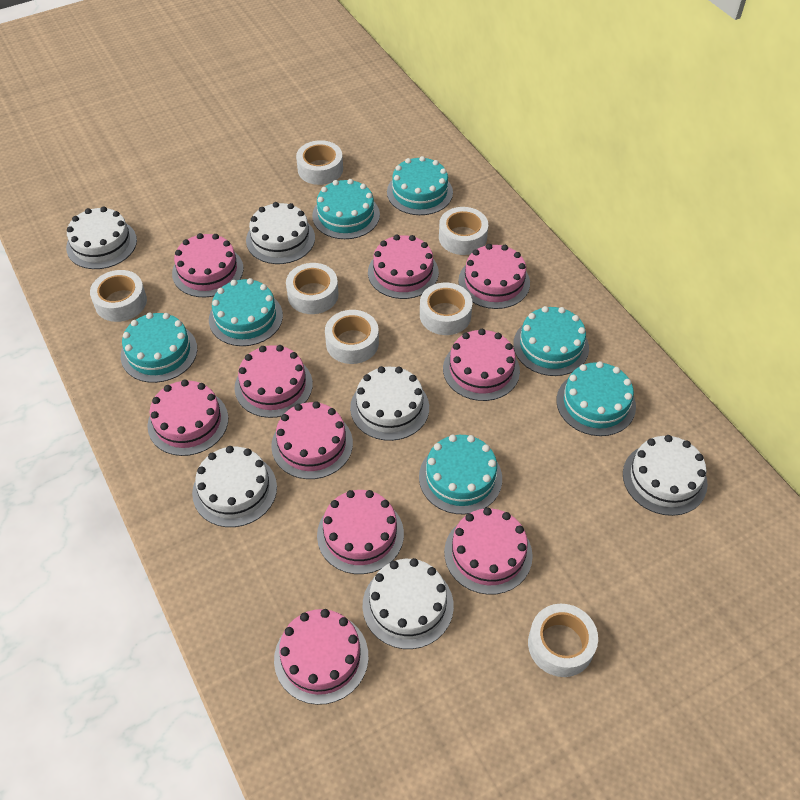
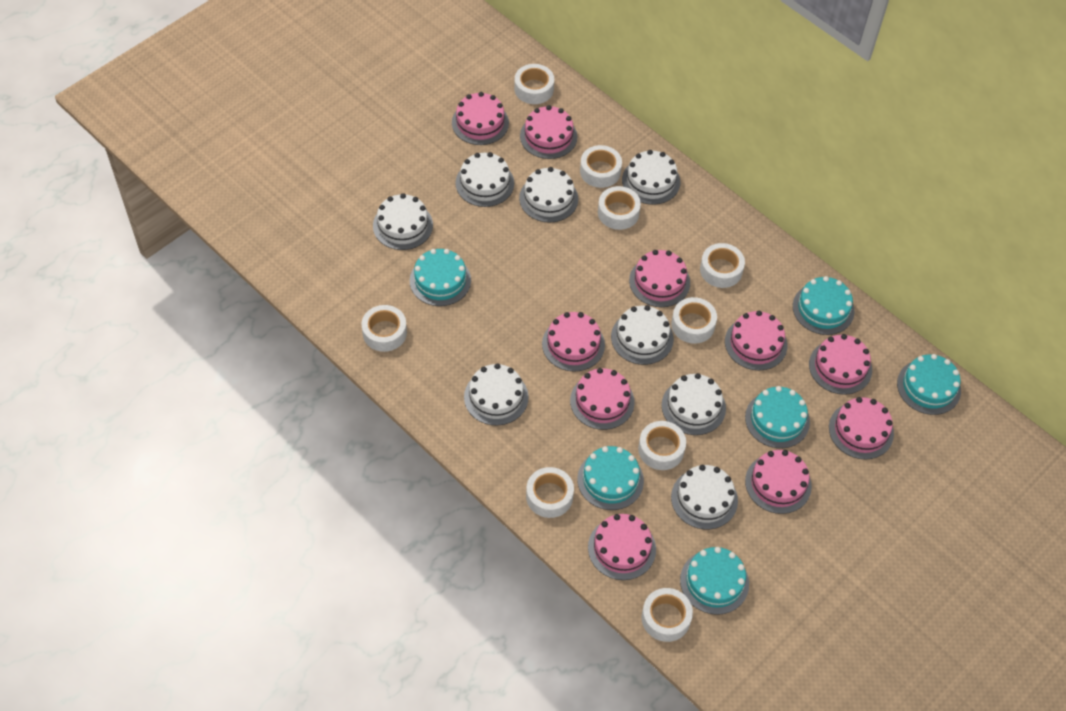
turquoise cake: [121,313,197,383] [209,278,283,346] [312,179,380,239] [387,156,453,215] [419,435,502,514] [513,306,589,376] [556,361,636,436] = 7 -> [410,249,471,306] [577,446,644,510] [680,547,749,615] [745,386,810,448] [793,276,855,335] [897,354,961,415] = 6
white cake: [66,206,137,269] [192,446,277,527] [246,202,315,264] [350,366,429,441] [363,558,454,649] [623,435,708,516] = 6 -> [373,193,433,250] [455,152,514,207] [464,363,528,426] [519,167,578,223] [611,305,674,365] [622,150,680,205] [662,373,726,435] [671,465,738,529] = 8
white tape: [90,270,147,322] [286,263,339,314] [296,140,343,185] [325,310,379,364] [420,283,473,335] [439,207,488,255] [528,604,598,677] = 7 -> [362,305,407,352] [514,64,554,104] [526,467,574,518] [580,145,622,188] [598,186,641,230] [638,421,686,470] [641,588,693,642] [671,297,717,344] [700,243,745,288] = 9

